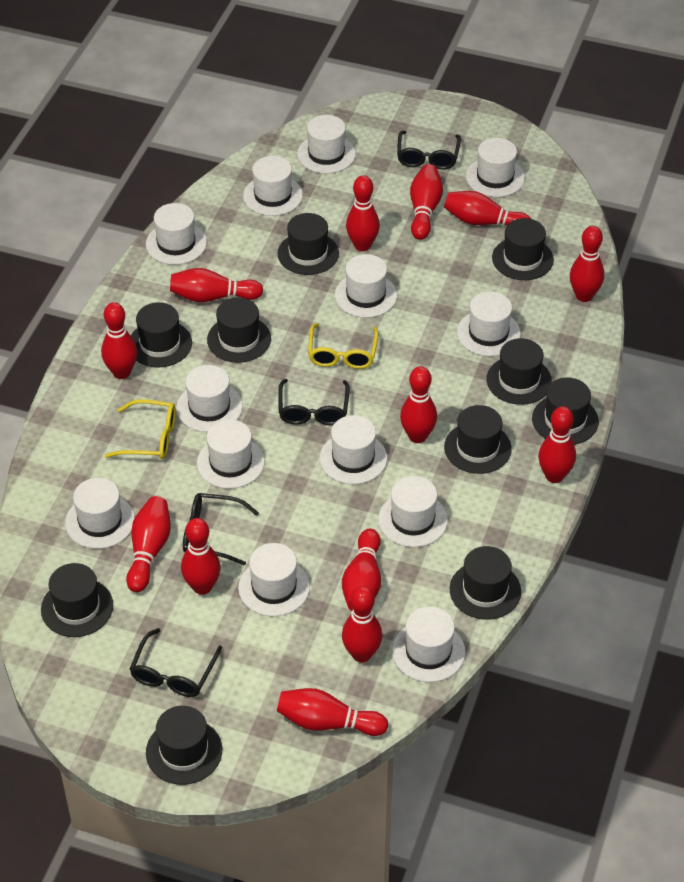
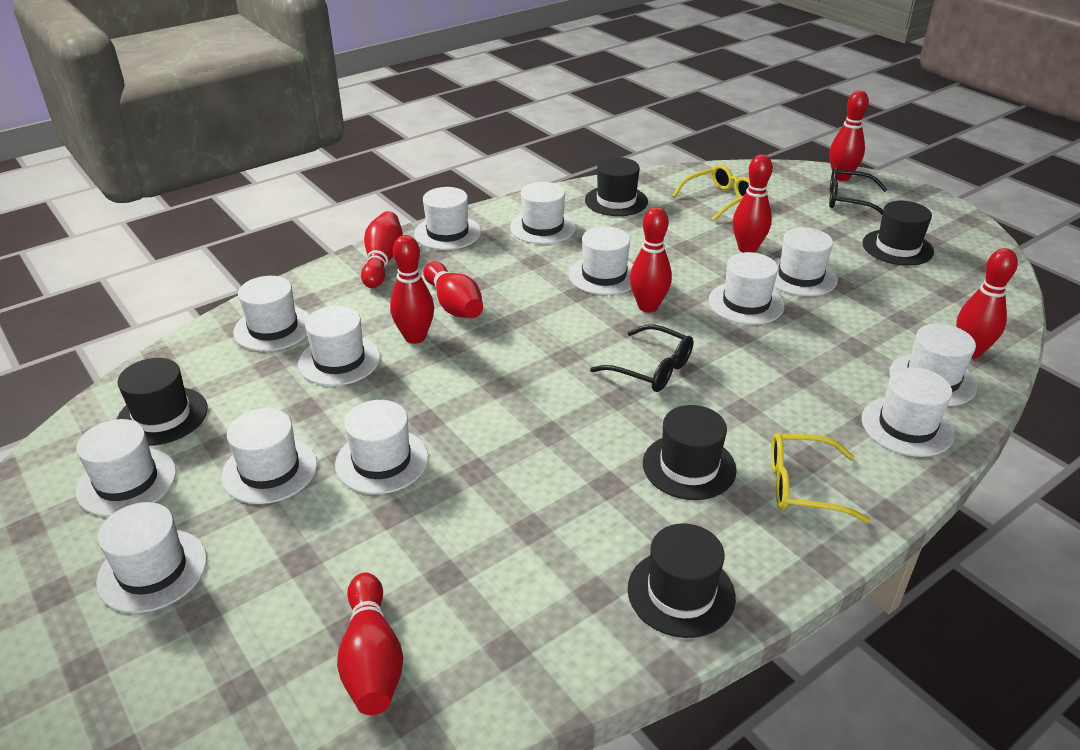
black glasses: [130,628,222,697] [183,493,259,565] [278,379,350,425] [397,131,461,169] = 4 -> [590,324,693,392] [829,166,888,215] = 2
black hat: [41,563,113,637] [131,302,192,368] [146,706,222,785] [207,298,271,363] [278,213,339,275] [444,405,512,474] [450,546,521,620] [486,338,552,405] [492,218,554,280] [532,377,599,445] = 10 -> [117,358,208,446] [585,157,648,216] [627,523,736,638] [643,405,737,500] [862,201,934,266] = 5
red bowling pin: [101,302,137,379] [126,496,171,592] [170,268,263,302] [181,518,221,595] [277,688,388,736] [342,529,381,611] [342,586,382,662] [346,175,380,251] [400,366,437,443] [410,164,443,240] [444,191,531,226] [538,406,576,483] [570,226,604,302] = 13 -> [337,572,403,715] [361,211,403,288] [390,235,434,344] [423,261,483,318] [630,207,672,313] [733,154,773,253] [830,90,869,181] [956,248,1018,358] = 8

